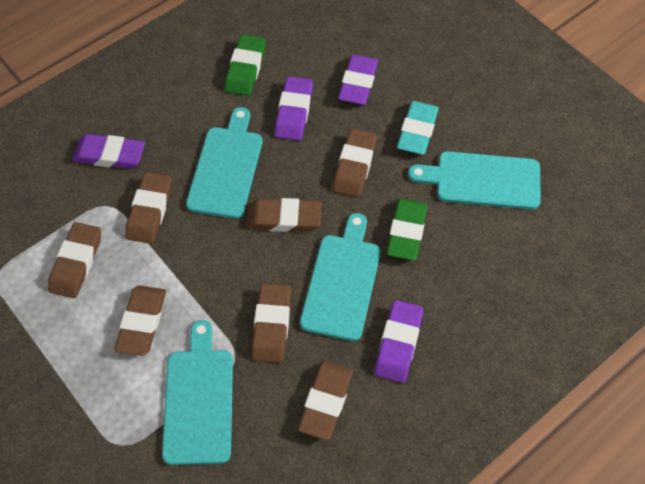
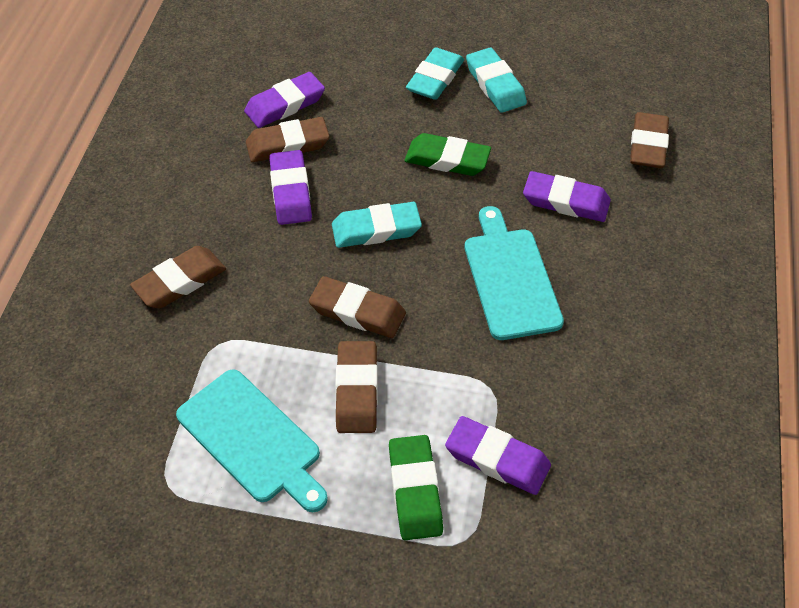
brown eraser: [48,222,101,298] [114,285,166,356] [126,172,172,244] [247,198,322,232] [251,283,291,363] [298,361,353,441] [333,128,377,197] = 7 -> [130,246,226,308] [246,117,330,162] [309,276,406,338] [335,341,378,433] [630,112,669,168] = 5
turquoise cutting board: [162,320,233,465] [186,107,262,219] [300,213,381,341] [408,151,541,210] = 4 -> [176,369,328,512] [465,206,564,340] = 2
turquoise eraser: [397,101,439,155] = 1 -> [332,202,422,248] [406,47,464,100] [466,48,527,113] = 3

